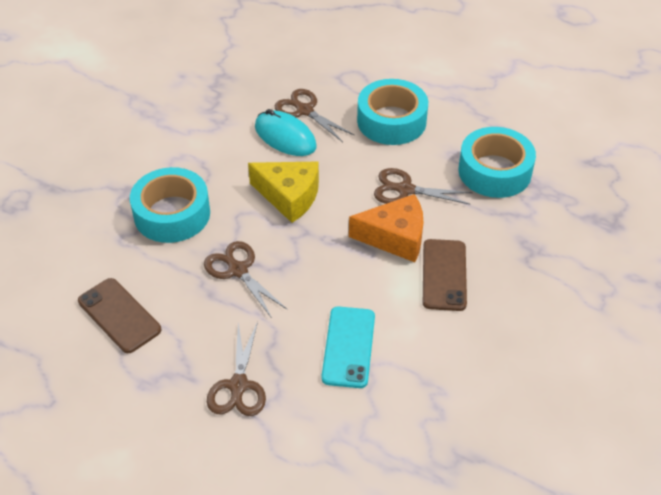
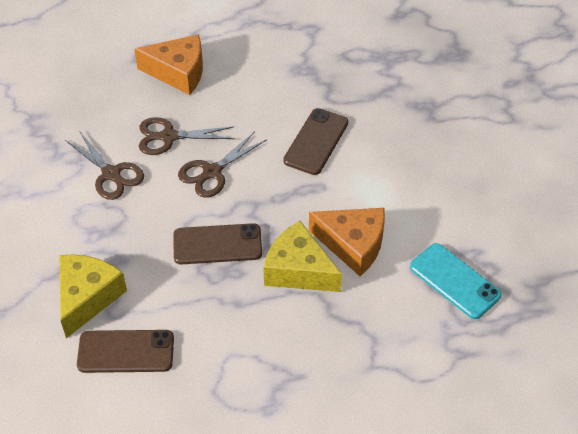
brown phone: [78,278,161,353] [423,239,467,311] = 2 -> [77,330,174,373] [173,223,262,264] [283,108,348,175] = 3
brown scissors: [204,241,288,318] [207,322,266,416] [275,89,354,142] [374,168,472,204] = 4 -> [65,131,144,200] [139,117,235,155] [178,131,266,198] = 3
orange cheese: [349,194,423,262] = 1 -> [134,34,203,95] [309,208,385,276] = 2
turquoise mouse: [255,109,317,156] = 1 -> none = 0
turquoise tape: [130,167,210,243] [357,79,428,145] [458,127,536,198] = 3 -> none = 0
yellow cheese: [248,162,319,223] = 1 -> [59,255,127,338] [263,221,342,292] = 2

